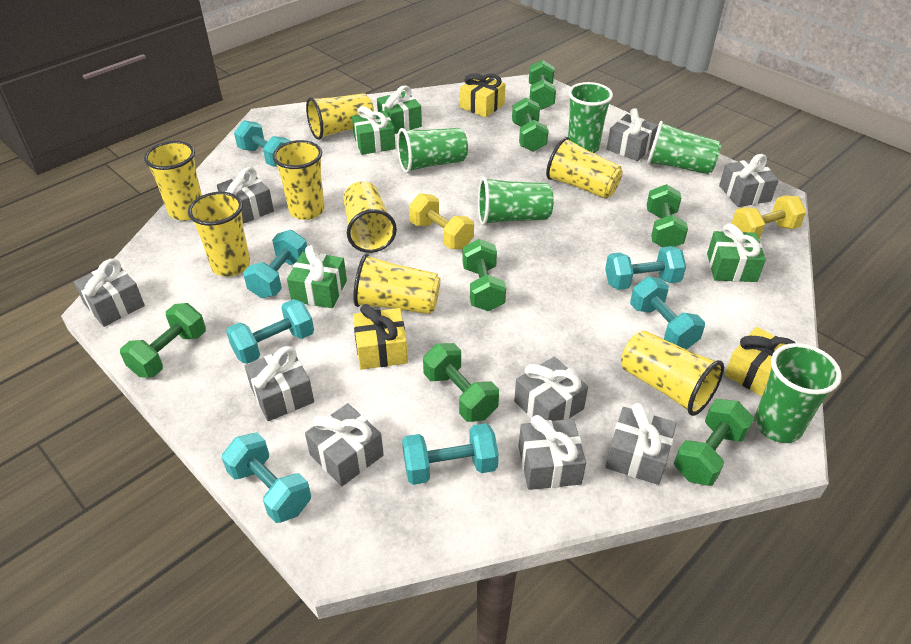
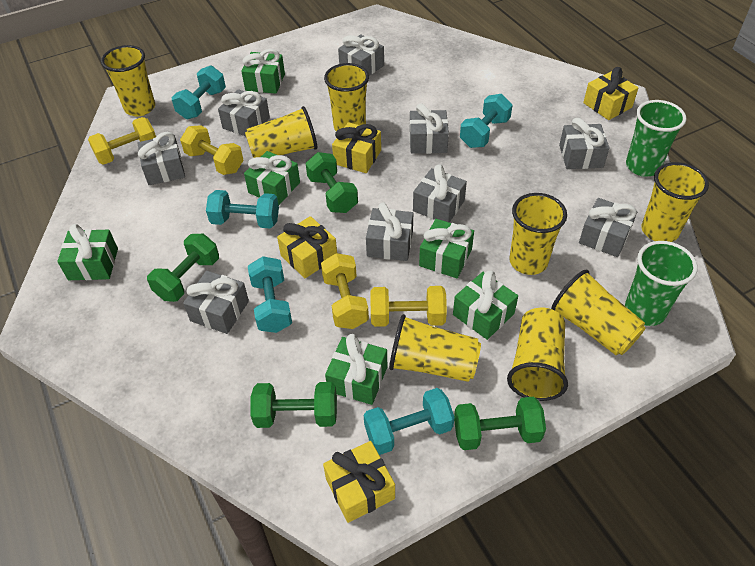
green cup: [397,128,468,173] [478,177,554,225] [568,82,613,153] [647,121,721,174] [754,343,842,443] = 5 -> [625,241,698,326] [626,100,686,177] = 2
green dumbbell: [120,303,206,377] [423,343,499,422] [463,239,506,311] [512,98,549,152] [529,60,556,110] [647,184,688,247] [674,399,754,486] = 7 -> [147,234,219,302] [250,382,337,428] [306,152,358,213] [454,397,546,450] = 4
green gift: [287,245,347,308] [352,106,396,155] [377,85,422,134] [707,224,766,282] = 4 -> [57,224,118,280] [241,49,285,94] [244,151,300,205] [325,334,387,405] [419,219,474,278] [453,270,518,340] = 6
turquoise dumbbell: [222,433,311,523] [226,299,314,364] [234,120,290,167] [243,230,307,298] [402,423,499,485] [605,246,686,290] [630,276,705,350] = 7 -> [171,65,226,119] [206,190,279,228] [248,256,292,333] [364,388,455,455] [460,94,513,148] = 5
yellow dumbbell: [409,193,474,249] [731,195,806,239] = 2 -> [88,117,156,165] [180,125,244,175] [321,253,369,329] [370,286,447,327] = 4
yellow gift: [353,304,408,370] [460,73,506,117] [725,327,795,396] = 3 -> [277,216,337,278] [323,441,395,523] [332,122,381,173] [583,67,638,120] = 4

